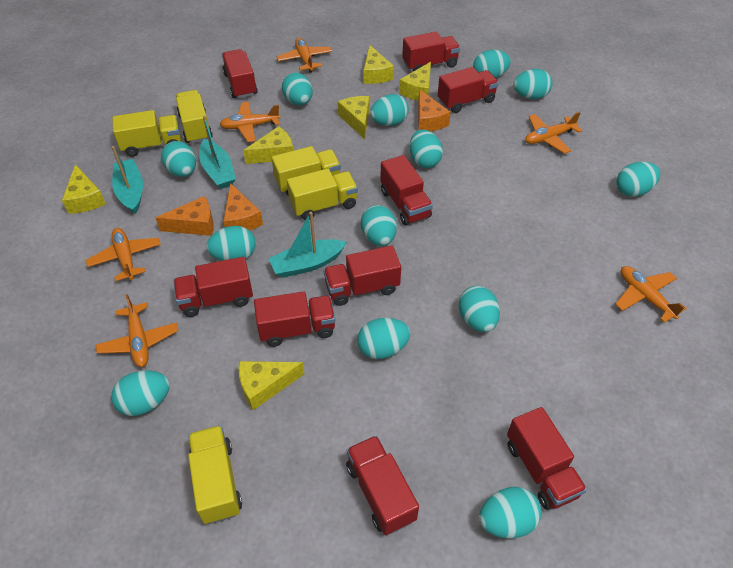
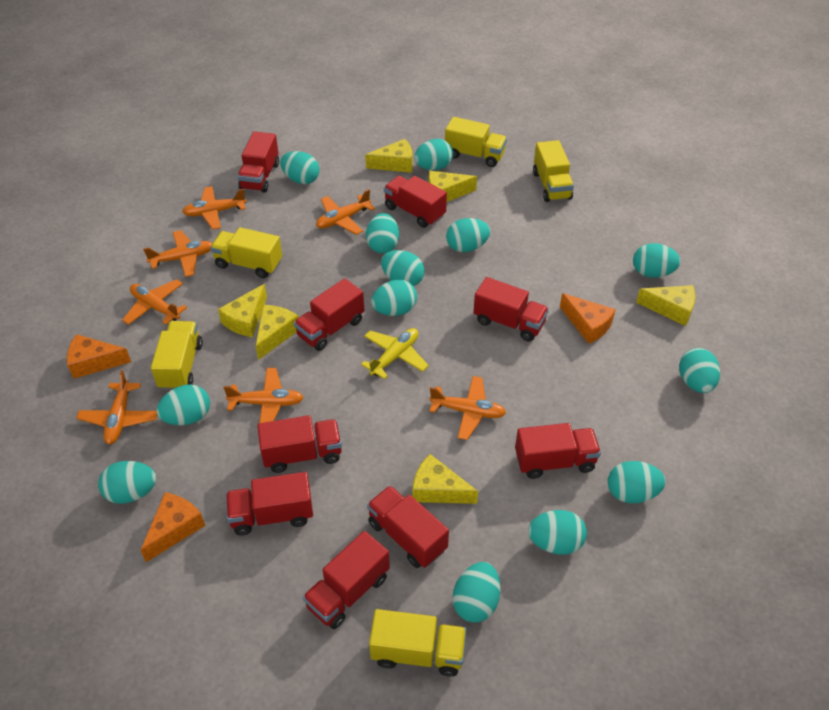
orange plane: [86,228,161,281] [96,294,178,367] [220,102,280,142] [277,38,332,73] [525,112,582,154] [615,266,687,323] = 6 -> [76,370,157,444] [122,279,187,325] [143,230,212,277] [182,186,246,229] [223,368,304,423] [316,189,375,235] [429,376,506,440] = 7
turquoise boat: [112,146,143,214] [199,115,236,189] [268,212,347,278] = 3 -> none = 0
yellow plane: none = 0 -> [361,328,429,379] = 1

